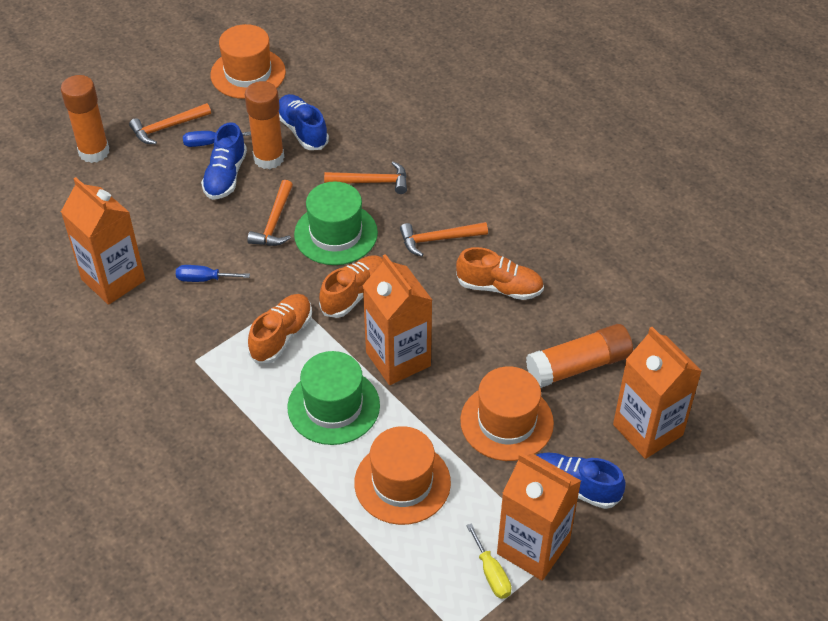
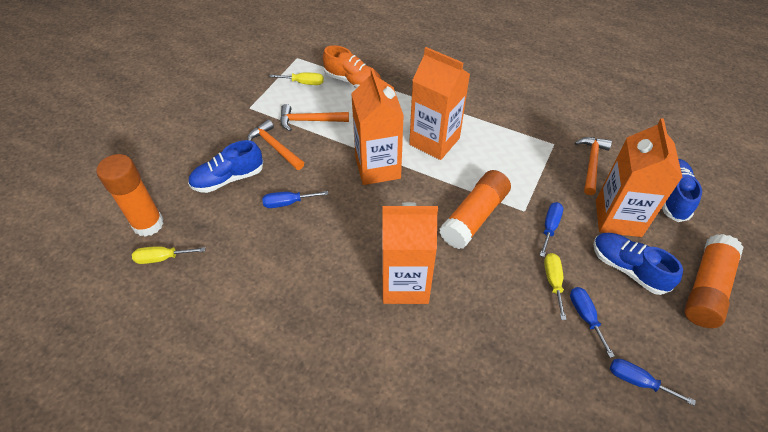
blue screwdriver: [176,265,250,282] [183,131,251,147] = 2 -> [262,191,328,208] [540,202,563,257] [570,287,615,358] [610,359,696,406] = 4
green hat: [287,351,380,445] [294,181,378,265] = 2 -> none = 0
orange hammer: [129,103,211,144] [247,180,293,246] [324,161,407,194] [400,222,488,257] = 4 -> [247,119,304,170] [280,104,349,131] [575,137,612,195] = 3
orange hat: [210,24,286,99] [354,426,451,525] [460,366,554,461] = 3 -> none = 0
orange shoe: [248,294,312,364] [319,255,383,318] [456,247,544,300] = 3 -> [323,45,381,87] = 1
yellow screwdriver: [466,523,512,599] = 1 -> [132,246,205,264] [269,73,324,85] [544,253,566,320] = 3

